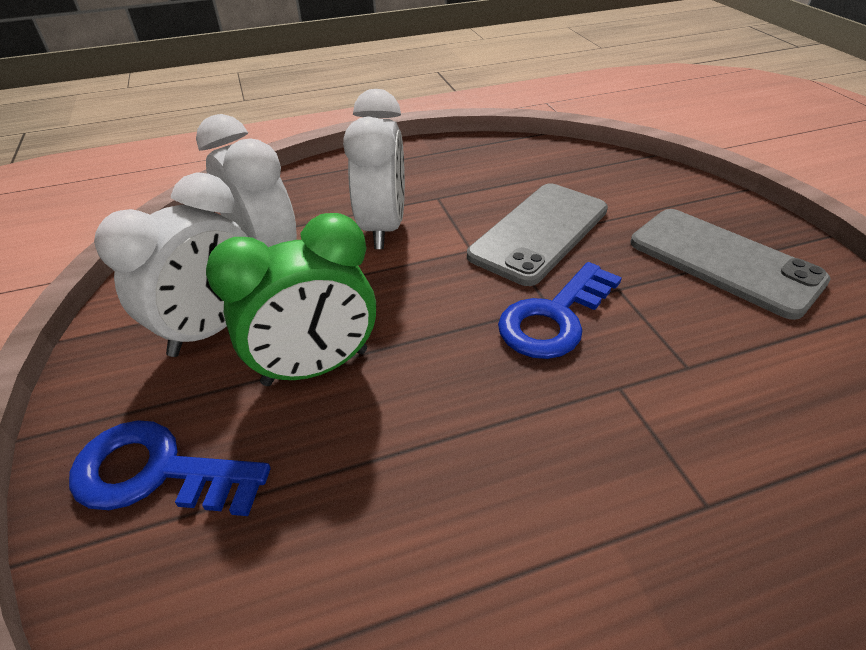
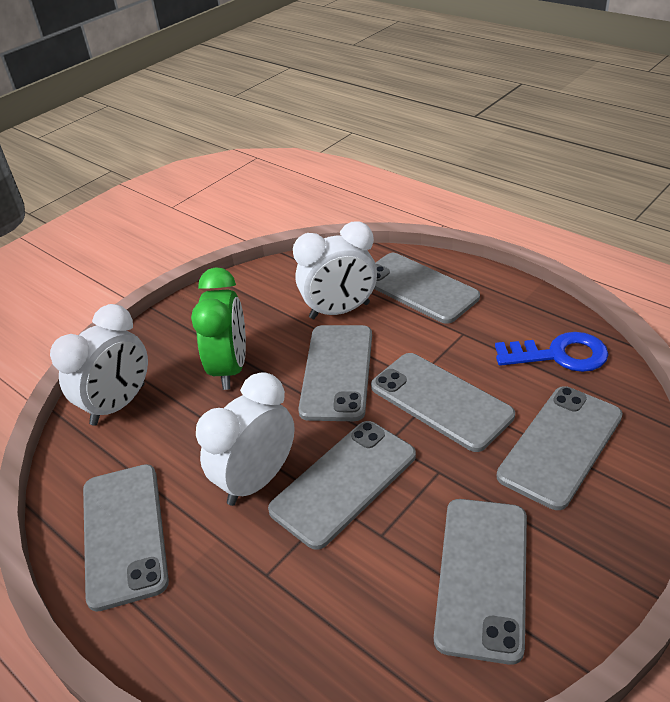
blue key: [69,420,270,516] [498,262,622,359] = 2 -> [495,332,608,372] = 1
grey phone: [467,183,608,286] [630,209,831,320] = 2 -> [83,464,169,612] [268,421,416,550] [298,325,372,421] [371,353,515,452] [374,253,480,324] [434,499,527,665] [496,386,623,510] = 7

